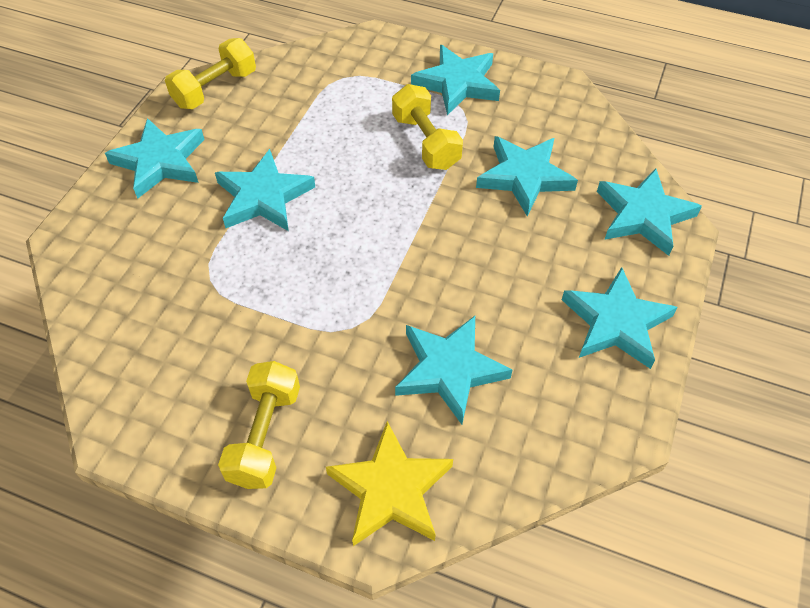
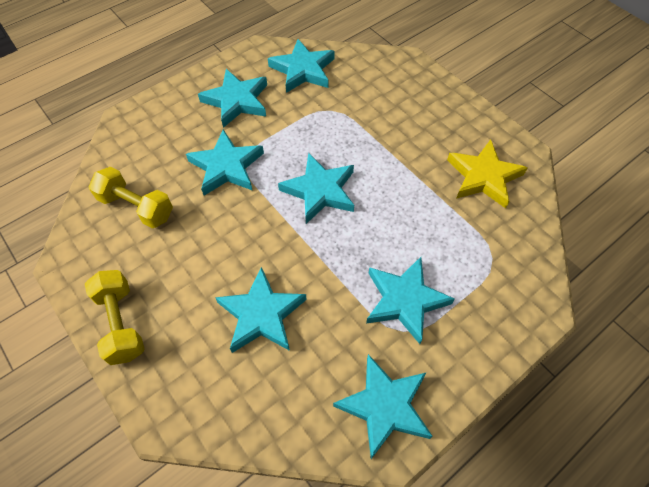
yellow dumbbell: [165,38,256,109] [218,361,300,489] [392,84,463,170] = 3 -> [85,270,144,365] [89,167,173,228] = 2

